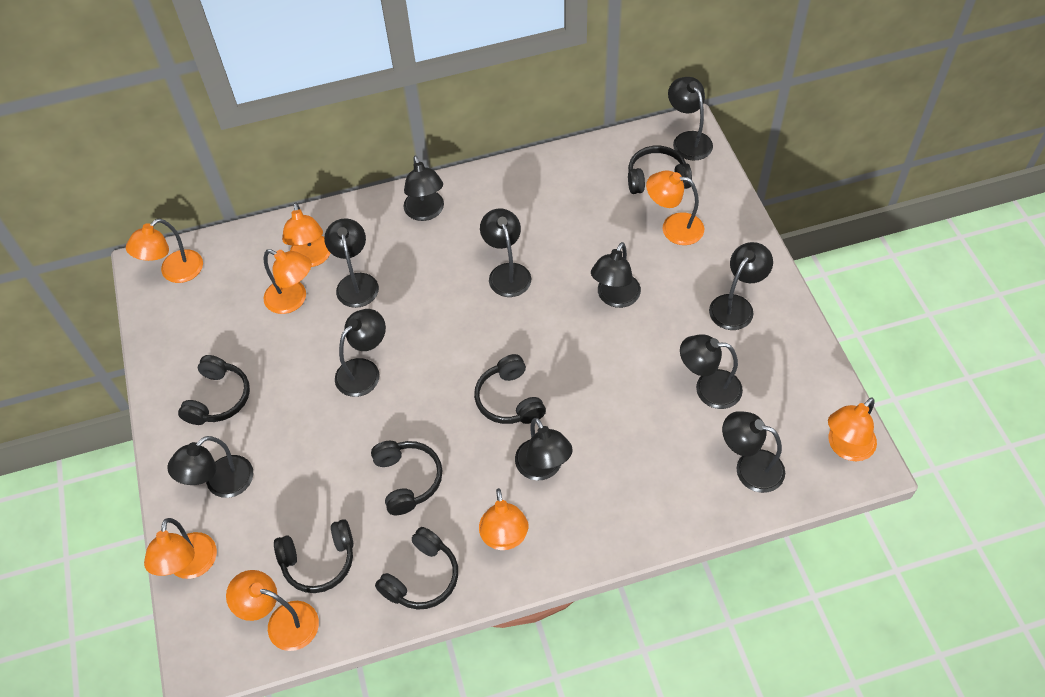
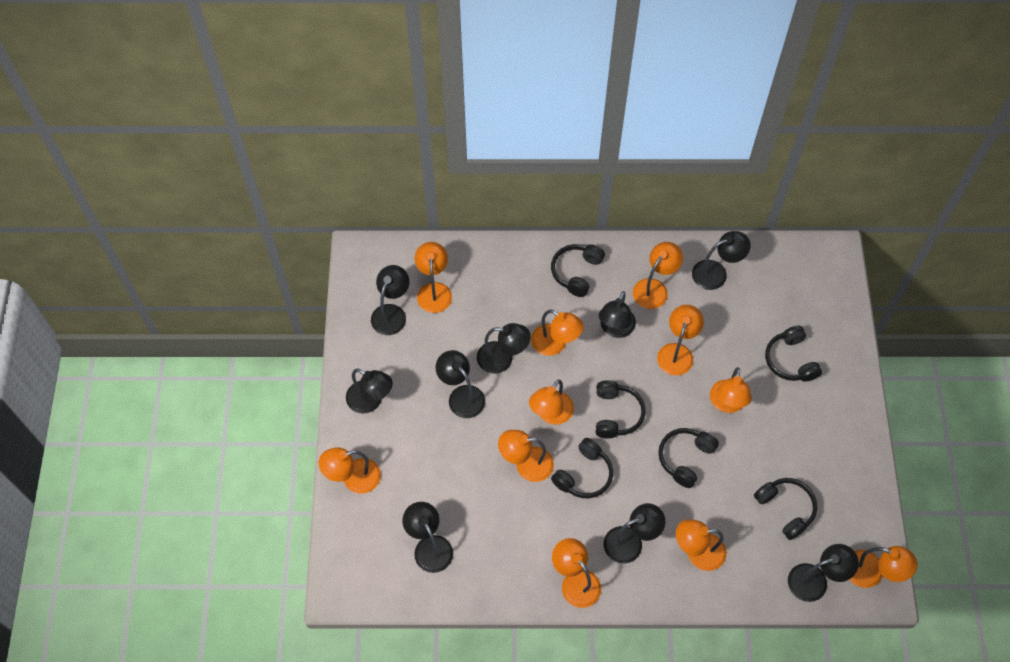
black lamp: [167,436,254,498] [324,218,379,308] [335,309,386,397] [404,155,444,221] [480,208,531,297] [515,418,573,481] [591,242,641,308] [668,77,713,161] [680,334,743,409] [709,242,773,330] [722,411,785,493] = 11 -> [346,368,393,414] [371,265,409,335] [402,502,453,573] [436,350,485,418] [477,323,531,374] [599,291,636,338] [604,503,665,563] [692,231,751,290] [788,544,859,602] = 9
orange lamp: [126,219,203,283] [144,518,217,579] [226,570,319,651] [264,249,312,314] [282,202,330,267] [479,488,529,550] [646,170,704,245] [828,397,877,461] = 8 -> [318,447,381,494] [414,242,452,313] [498,430,554,482] [529,380,574,425] [531,309,584,356] [552,538,601,608] [633,242,683,309] [657,305,704,375] [676,519,726,571] [710,367,752,413] [849,546,918,588] = 11

